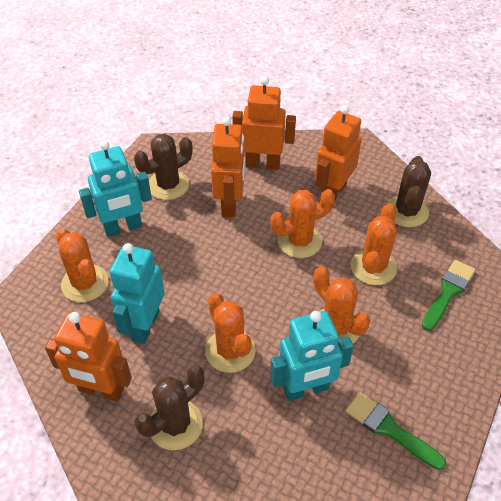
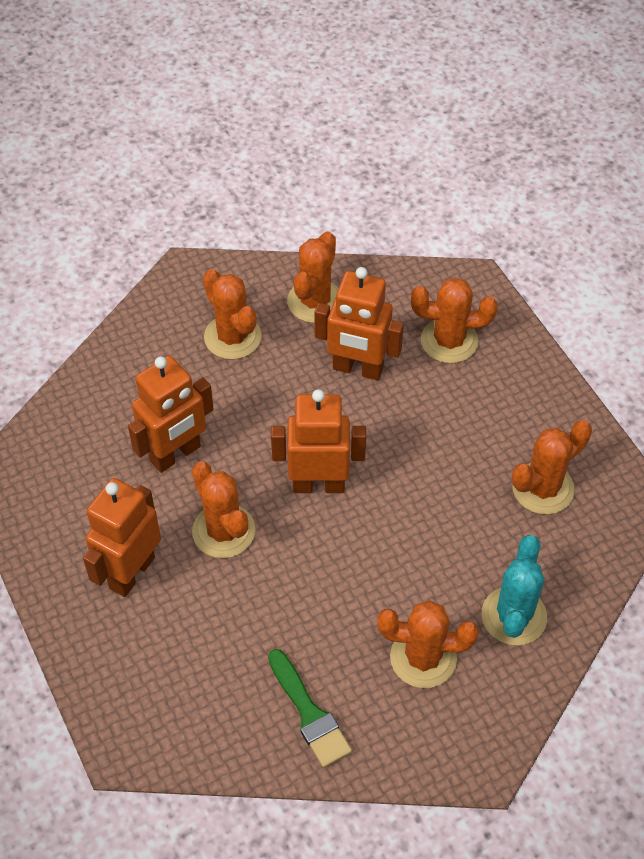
brown cactus: [134,134,193,200] [135,365,205,450] [386,156,431,227] = 3 -> none = 0
green brush: [345,392,446,470] [422,260,475,331] = 2 -> [268,649,352,768] = 1
orange cactus: [56,228,108,302] [205,293,256,373] [270,189,335,258] [313,266,370,344] [351,204,397,285] = 5 -> [192,462,256,558] [203,269,262,360] [287,231,339,323] [377,600,478,688] [411,278,498,363] [512,420,592,515] = 6
turquoise cactus: none = 0 -> [481,535,547,646] = 1
turquoise robot: [79,140,152,237] [110,243,165,344] [270,311,354,401] = 3 -> none = 0

